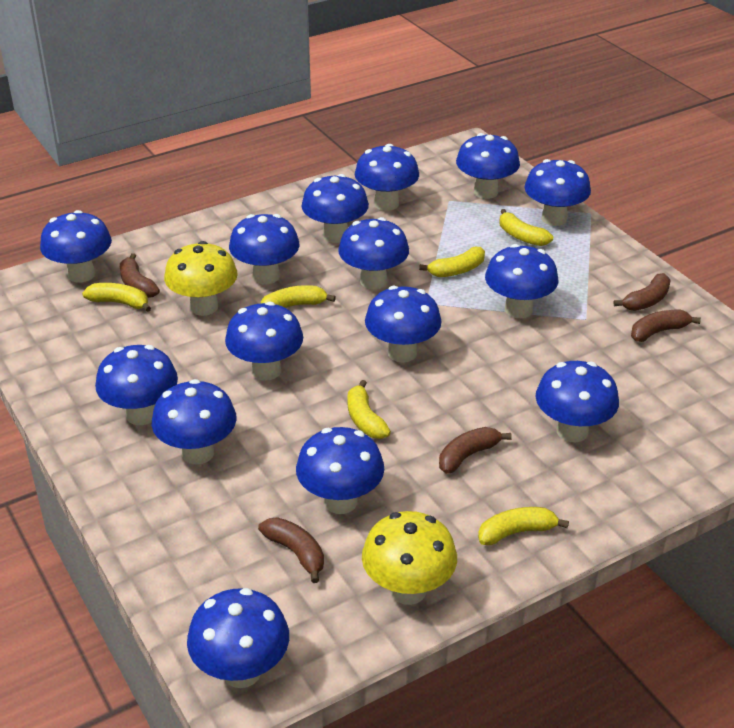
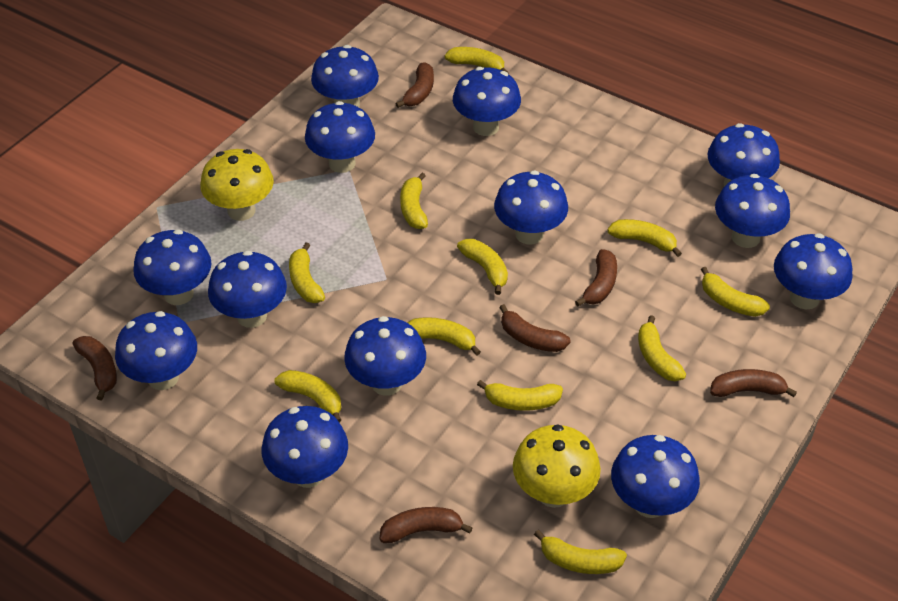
blue mushroom: [40,210,112,282] [95,345,178,425] [152,379,237,465] [187,588,289,688] [225,302,303,381] [229,214,300,284] [296,427,384,514] [302,174,369,243] [338,217,409,289] [355,144,419,211] [365,286,442,362] [456,133,520,199] [485,244,558,318] [524,159,591,226] [536,361,619,442] = 15 -> [115,311,197,390] [133,229,212,305] [208,251,287,328] [262,406,348,488] [305,101,375,173] [311,45,379,107] [344,316,426,396] [453,67,521,136] [494,170,568,245] [611,435,700,518] [707,123,780,187] [715,174,790,248] [774,233,852,309] = 13
brown banana: [120,253,160,298] [258,517,324,583] [439,427,512,474] [613,273,671,311] [631,309,701,342] = 5 -> [73,336,117,400] [380,507,473,543] [395,62,434,108] [499,304,571,352] [575,249,617,306] [710,369,797,397] = 6
yellow banana: [82,283,151,312] [261,285,336,308] [347,380,391,439] [419,247,485,277] [478,507,569,545] [500,209,553,246] = 6 -> [274,370,341,423] [289,243,325,303] [400,173,428,229] [407,317,481,356] [445,47,509,73] [457,239,508,295] [477,380,563,411] [534,530,627,574] [607,219,682,257] [638,315,686,381] [701,267,770,317] = 11

